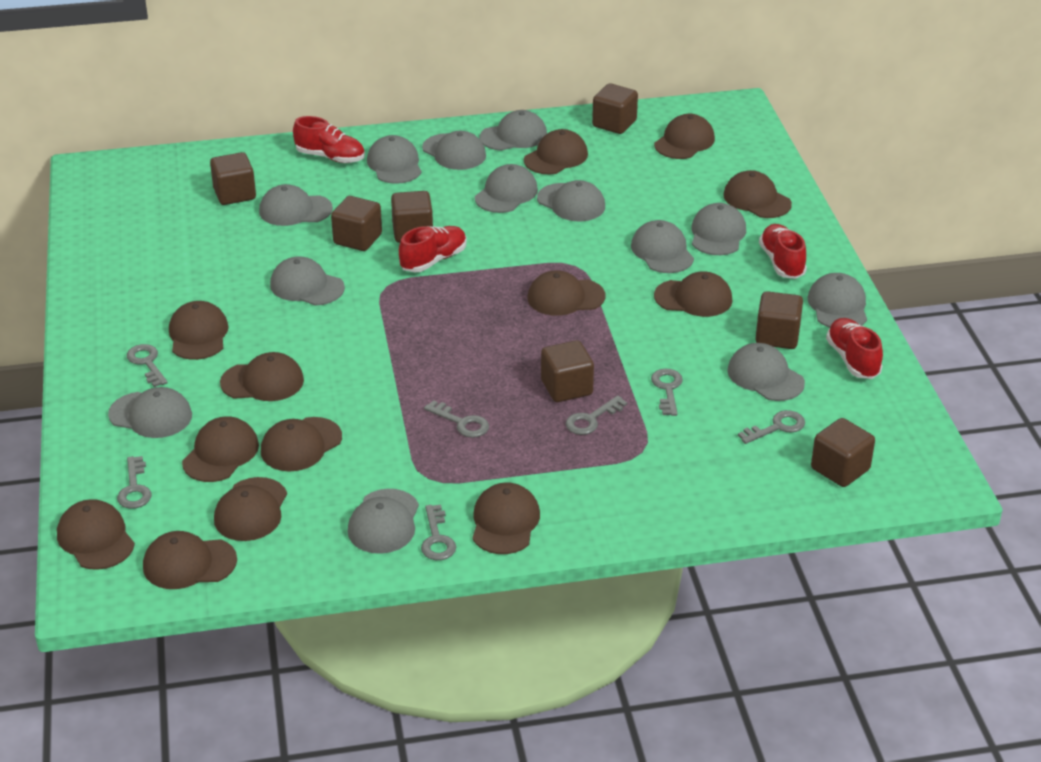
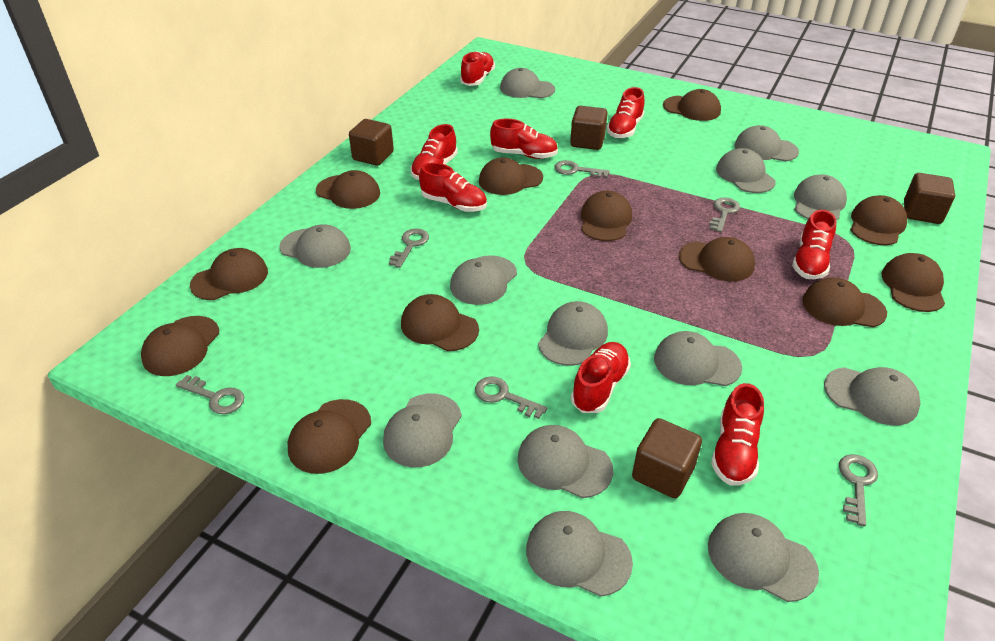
brown cap: [57,499,135,570] [143,531,237,589] [169,301,229,360] [182,416,259,482] [214,477,287,541] [220,352,304,401] [261,417,342,471] [472,483,540,554] [524,129,588,175] [528,270,606,316] [654,114,715,159] [654,271,732,317] [723,170,792,218] = 13 -> [141,316,219,376] [190,248,268,300] [288,399,371,474] [316,170,380,209] [401,294,479,351] [479,157,543,195] [581,191,632,241] [663,89,721,121] [679,237,755,281] [802,277,887,327] [850,195,907,245] [882,253,945,312] = 12
brown cube: [210,152,256,205] [331,196,382,251] [391,191,433,243] [541,340,594,402] [592,83,638,134] [755,291,803,349] [811,418,875,487] = 7 -> [349,119,394,166] [570,106,608,150] [632,418,702,498] [904,173,955,224] = 4
grey key: [117,456,152,509] [127,344,168,387] [421,505,456,560] [424,400,489,438] [565,396,627,435] [651,369,683,416] [738,410,805,444] = 7 -> [176,375,244,414] [389,229,429,268] [475,376,547,419] [554,160,610,178] [709,197,740,232] [839,454,878,526] = 6
red shoe: [293,116,365,163] [399,226,467,272] [759,224,807,279] [826,318,883,379] = 4 -> [411,124,458,180] [419,162,487,212] [460,51,495,86] [490,119,558,159] [571,342,631,413] [607,87,645,138] [711,383,764,485] [792,210,836,279] = 8

